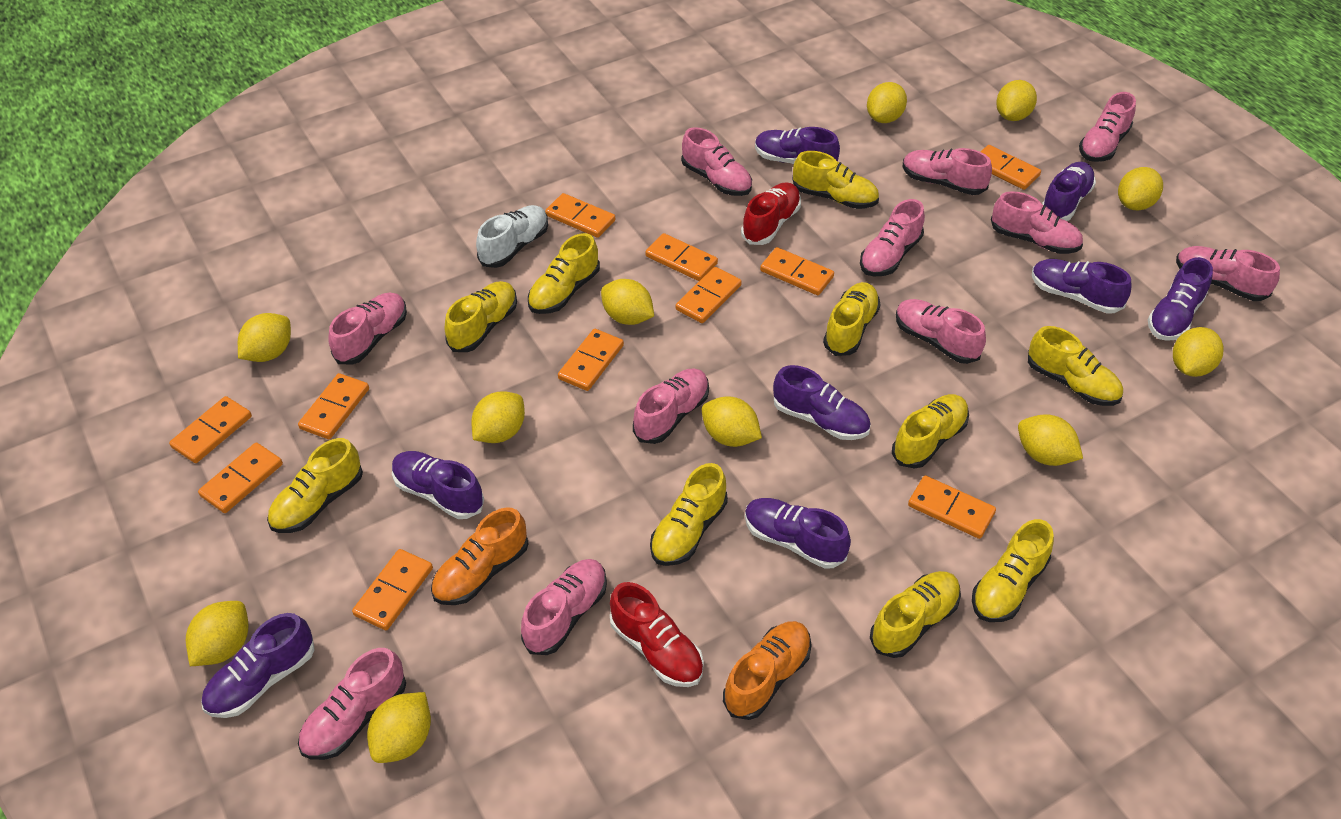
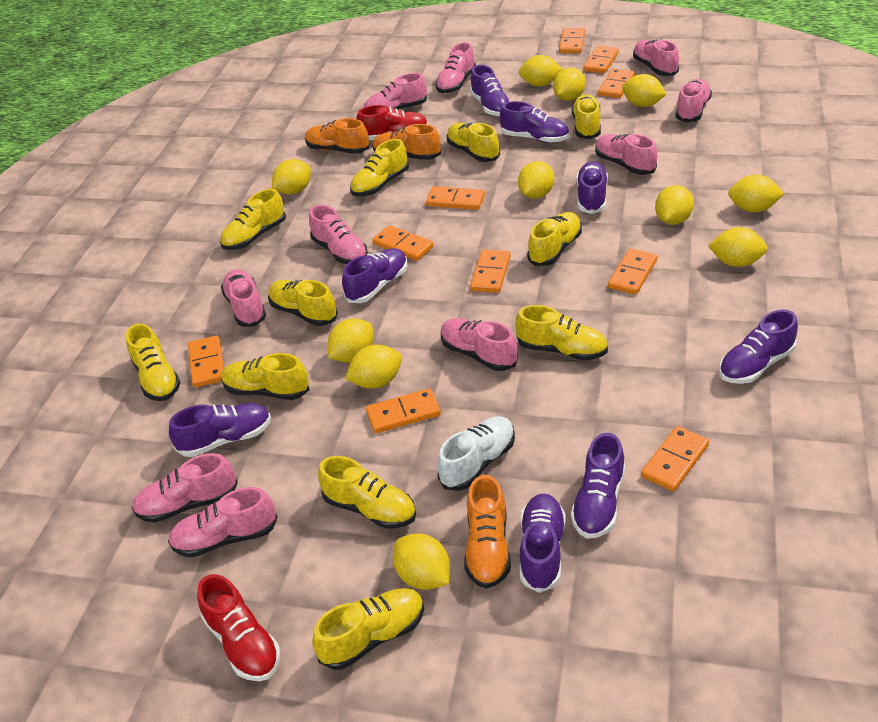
orange domino: [169,396,252,463] [198,443,283,513] [298,373,369,439] [352,549,433,630] [545,193,615,238] [558,329,624,391] [646,233,718,281] [676,267,742,323] [760,247,834,295] [908,475,996,539] [980,145,1041,190] = 11 -> [188,335,224,387] [366,388,441,434] [372,225,434,261] [426,186,485,210] [470,249,511,293] [559,28,585,53] [583,46,619,73] [598,69,635,98] [608,248,657,295] [641,426,709,492] = 10
orange shoe: [431,507,529,605] [723,621,812,720] = 2 -> [305,118,369,154] [373,124,441,160] [464,475,511,589] = 3
pink shoe: [298,648,406,760] [328,292,407,365] [521,559,607,655] [633,368,709,444] [681,127,752,196] [860,199,925,276] [896,299,986,364] [903,148,992,195] [991,191,1083,254] [1079,92,1136,162] [1176,246,1280,301] = 11 -> [132,453,238,523] [168,487,277,558] [221,269,266,327] [309,205,368,264] [364,73,427,110] [436,42,476,93] [441,318,518,371] [595,134,657,175] [633,39,679,76] [675,79,712,122] = 10
yellow shoe: [267,438,363,533] [445,281,517,352] [528,233,600,314] [650,463,728,566] [793,151,879,209] [823,282,881,356] [870,571,961,658] [892,394,969,469] [972,519,1054,622] [1028,326,1123,406] = 10 -> [126,324,180,401] [220,189,286,250] [221,353,310,400] [268,280,338,326] [312,588,424,670] [318,456,416,529] [350,139,409,196] [447,122,500,162] [515,305,608,360] [527,212,582,266] [572,94,601,139] = 11

